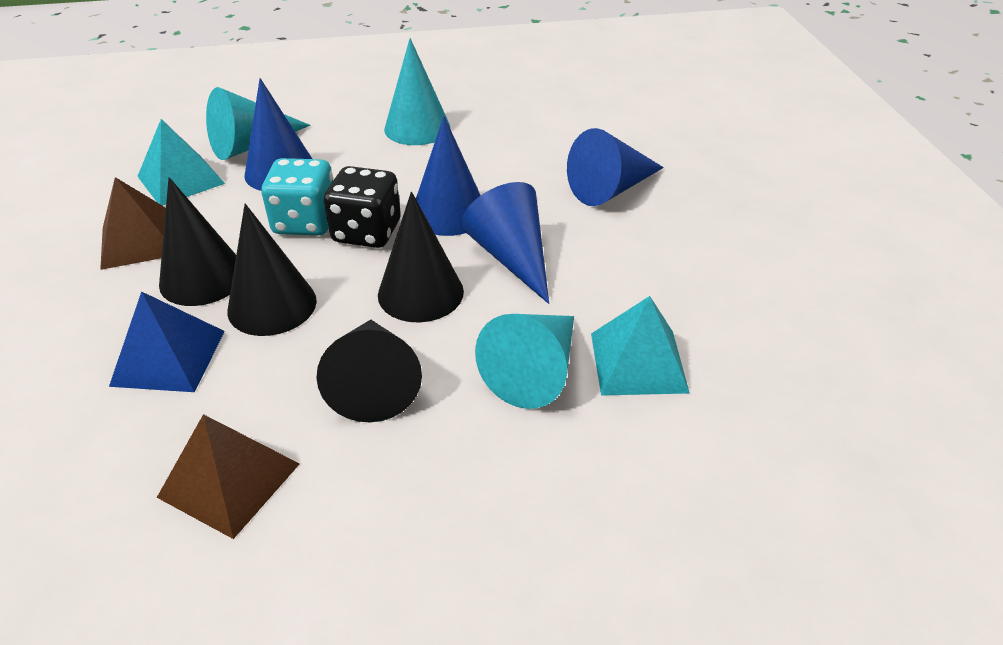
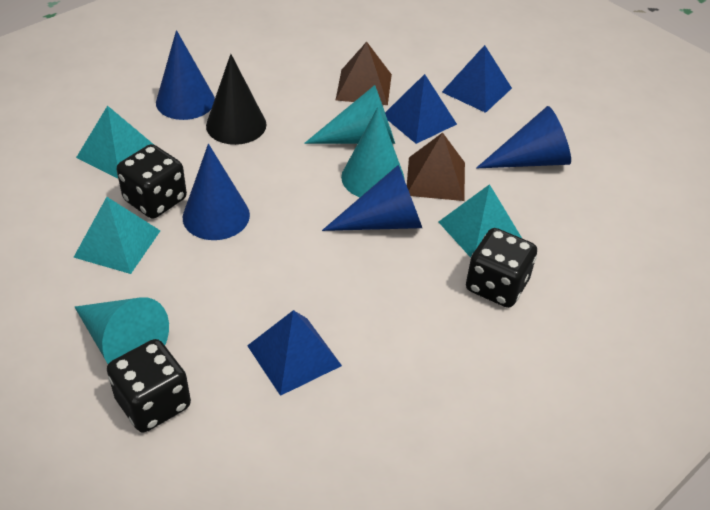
black cone: [159,177,236,306] [228,204,317,336] [316,320,422,422] [378,192,464,322] = 4 -> [206,54,266,145] = 1
black dice: [324,166,401,248] = 1 -> [107,339,191,433] [117,144,187,219] [466,228,537,308] = 3
blue pyramid: [109,291,225,392] = 1 -> [247,310,342,396] [385,74,457,144] [442,45,512,113] = 3
turquoise dice: [261,158,333,235] = 1 -> none = 0
turquoise pyramid: [137,119,225,206] [591,296,689,395] = 2 -> [73,197,160,274] [76,106,154,178] [439,184,522,258] = 3

